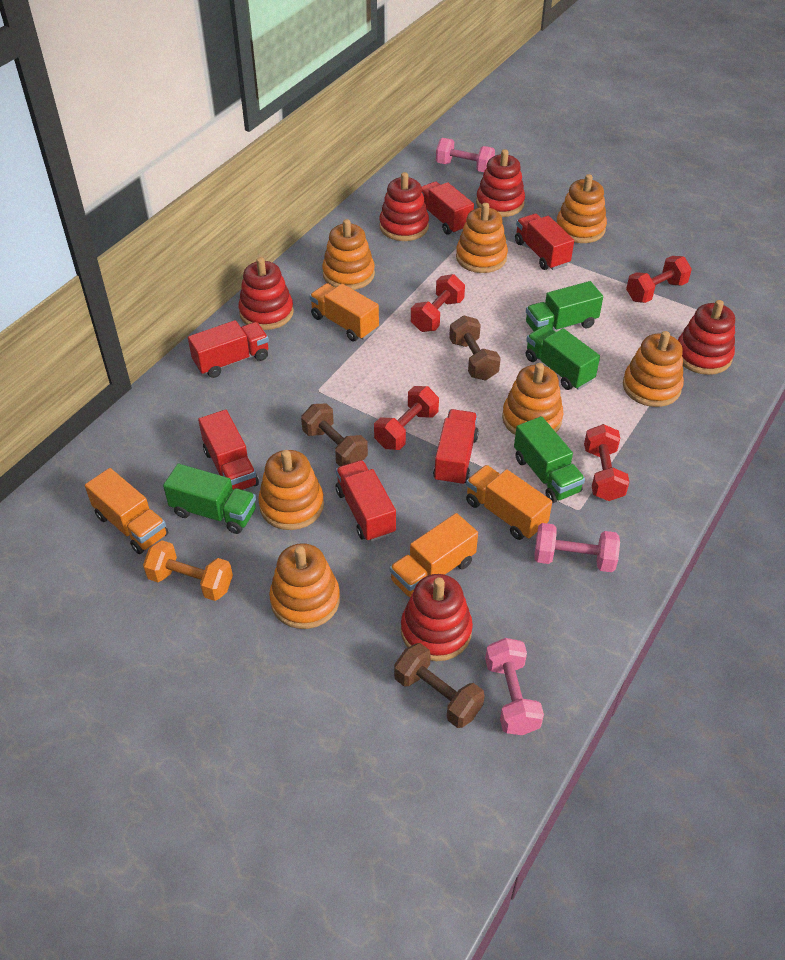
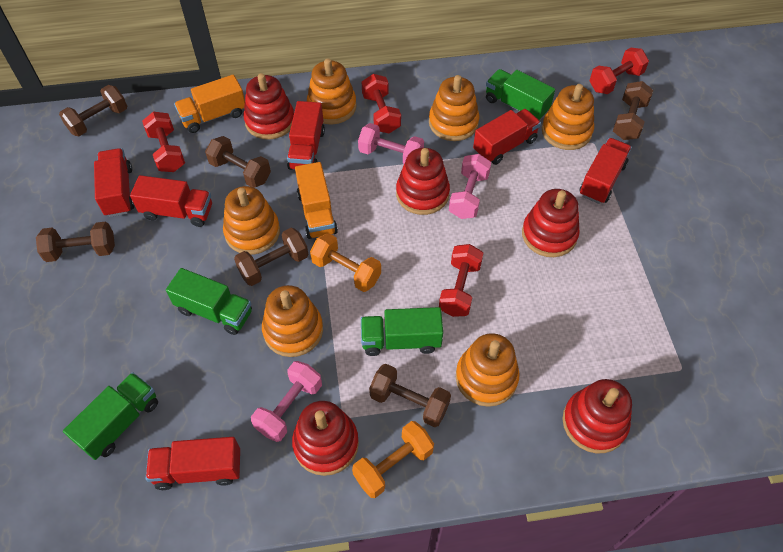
brown dumbbell: [301,403,368,466] [394,643,485,728] [449,316,501,380] = 3 -> [36,222,115,262] [59,85,127,136] [205,136,271,188] [234,228,308,286] [369,364,451,427] [613,81,653,140] = 6
orange dumbbell: [143,540,233,601] = 1 -> [310,233,381,292] [352,421,434,498] = 2
orange stacking toy: [258,450,324,530] [269,543,340,629] [322,219,375,290] [456,203,508,273] [502,363,563,435] [556,174,607,243] [623,331,684,407] = 7 -> [223,186,280,255] [262,285,323,357] [307,58,357,125] [429,75,479,141] [456,333,520,407] [542,84,594,150] = 6
orange truck: [85,468,168,554] [310,283,379,341] [390,513,478,597] [466,465,552,540] = 4 -> [174,74,245,133] [295,162,338,239] = 2

